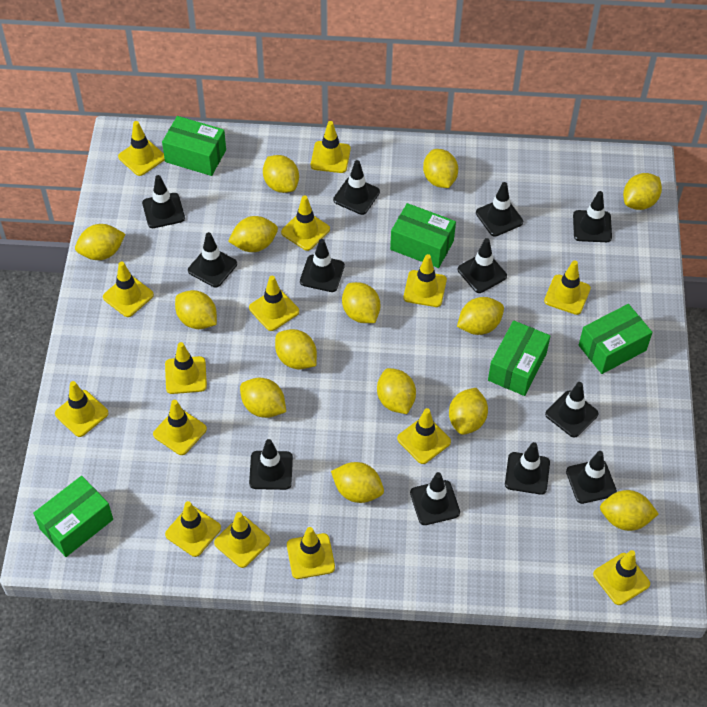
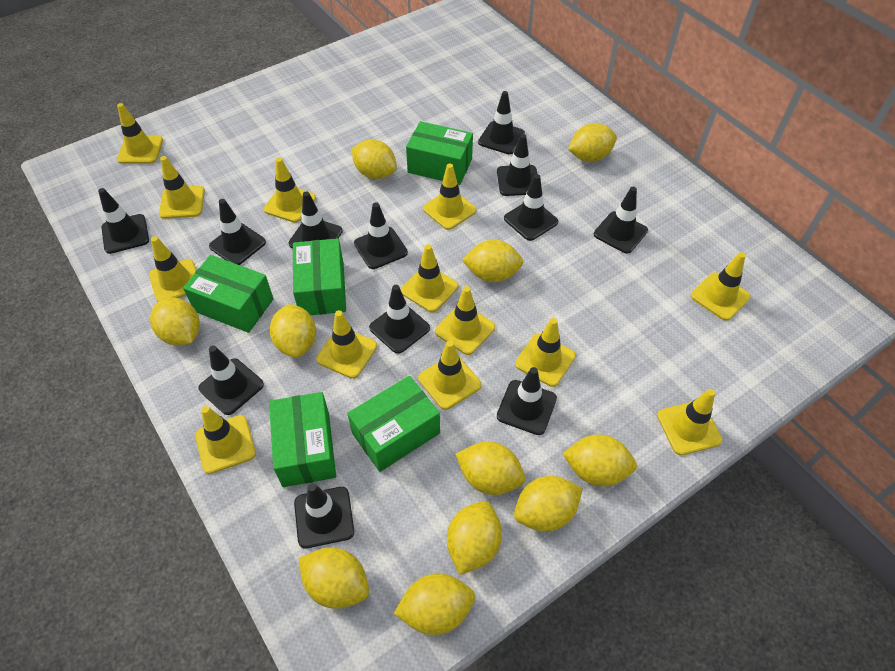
yellow lemon: [75,224,125,260] [175,290,217,329] [228,216,278,252] [240,378,286,418] [263,155,299,193] [275,329,317,369] [331,462,384,503] [342,282,380,323] [377,368,416,414] [423,149,458,188] [449,388,488,435] [457,297,504,335] [600,490,659,531] [623,173,662,210] = 14 -> [150,297,200,346] [270,304,316,358] [298,547,369,609] [352,139,397,179] [394,574,475,635] [447,501,502,575] [456,442,525,495] [462,240,523,282] [514,476,583,532] [562,434,637,487] [568,123,617,162] = 11
yellow traffic cone: [55,381,109,437] [103,262,154,317] [118,121,165,176] [153,400,207,455] [165,342,207,394] [165,501,221,557] [214,512,270,568] [249,276,299,331] [281,195,330,251] [287,527,335,579] [311,121,351,173] [397,408,451,464] [404,254,447,307] [544,260,591,315] [593,550,650,605] = 15 -> [117,103,163,164] [149,236,197,302] [159,156,205,219] [195,406,256,474] [263,157,316,223] [316,310,377,379] [401,244,458,312] [418,340,481,410] [423,164,477,230] [435,286,495,355] [515,318,576,387] [657,389,723,456] [691,252,751,321] = 13

